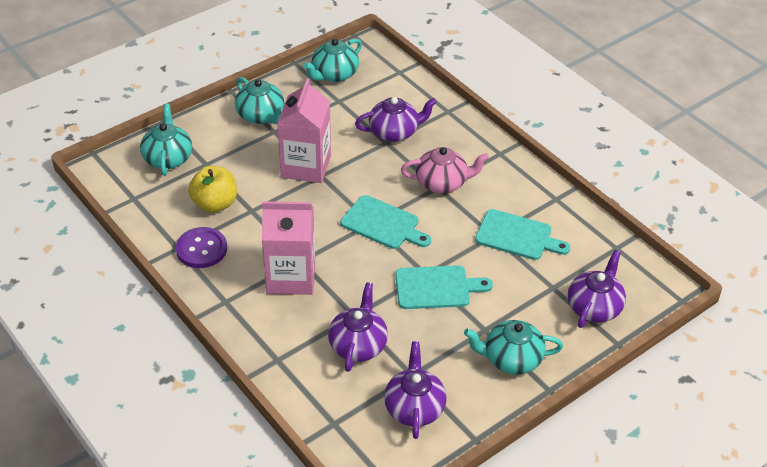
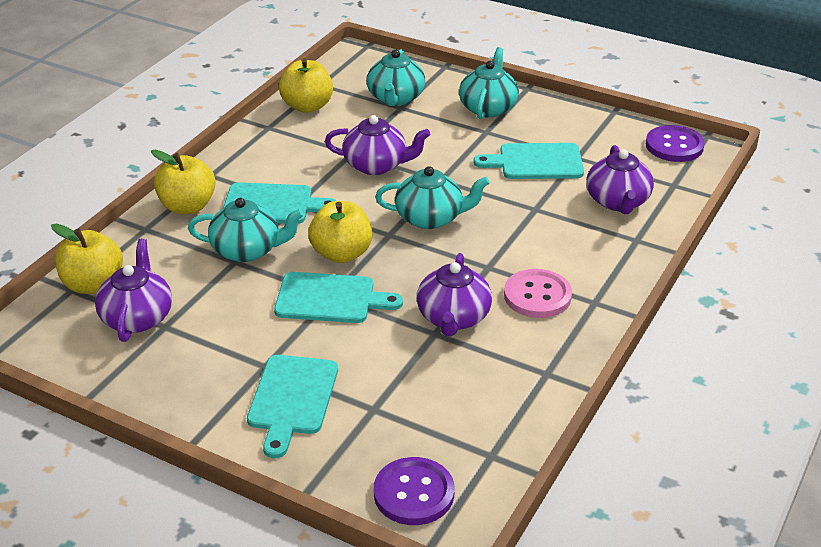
pink button: none = 0 -> [504,269,572,318] = 1
pink carton: [262,201,315,295] [277,78,331,183] = 2 -> none = 0
pink teapot: [401,147,489,193] = 1 -> none = 0
purple button: [176,227,227,268] = 1 -> [374,457,454,525] [646,125,705,162] = 2
turquoise cutting board: [340,195,431,249] [395,265,493,309] [475,209,570,260] = 3 -> [223,182,337,224] [247,355,338,458] [274,272,403,323] [473,143,584,179] = 4
yellow apple: [188,166,237,213] = 1 -> [51,224,123,294] [151,150,216,214] [279,58,333,113] [308,201,372,263] = 4

